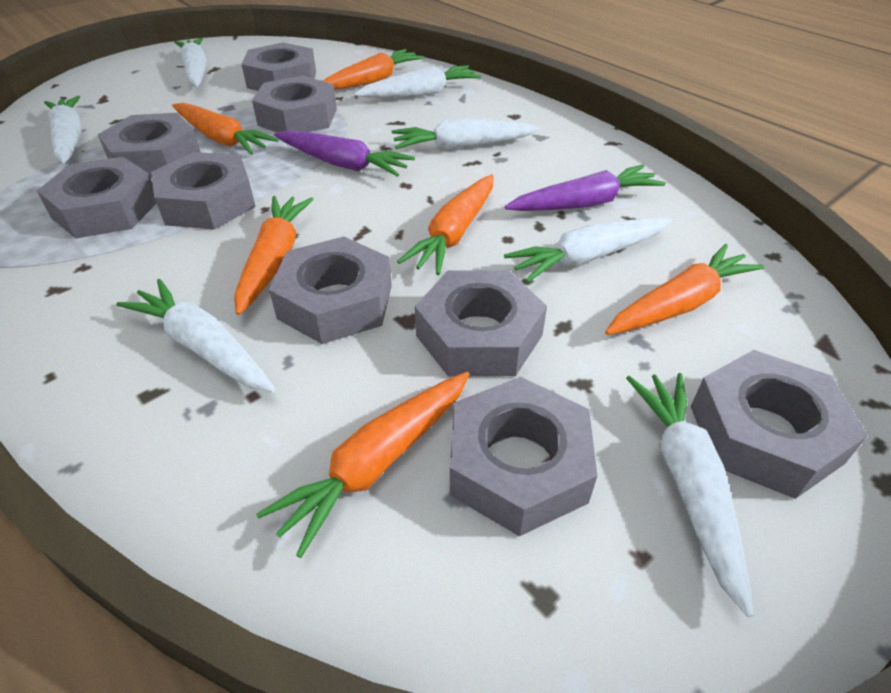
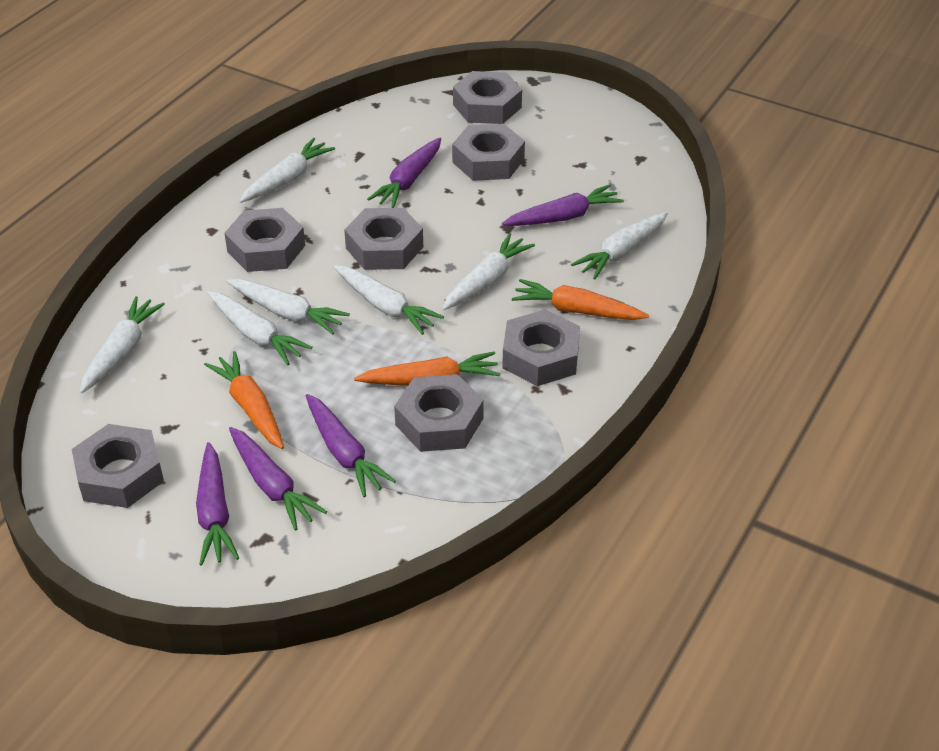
grey nut: [37,157,157,239] [97,113,201,178] [151,152,256,230] [241,42,316,91] [252,76,337,133] [269,237,392,344] [415,270,547,377] [450,377,597,536] [691,350,868,499] = 9 -> [72,424,164,508] [224,208,305,272] [344,208,423,270] [394,374,484,452] [452,124,525,181] [453,71,522,124] [502,310,580,386] = 7
orange carrot: [172,103,279,155] [234,196,313,315] [257,372,470,558] [323,49,424,90] [397,174,493,275] [605,244,764,335] = 6 -> [204,351,284,449] [354,352,500,386] [512,279,649,320] = 3
purple carrot: [274,130,415,177] [505,165,665,211] = 2 -> [196,442,239,565] [229,427,327,530] [306,394,396,497] [367,138,441,208] [502,184,624,226] = 5

